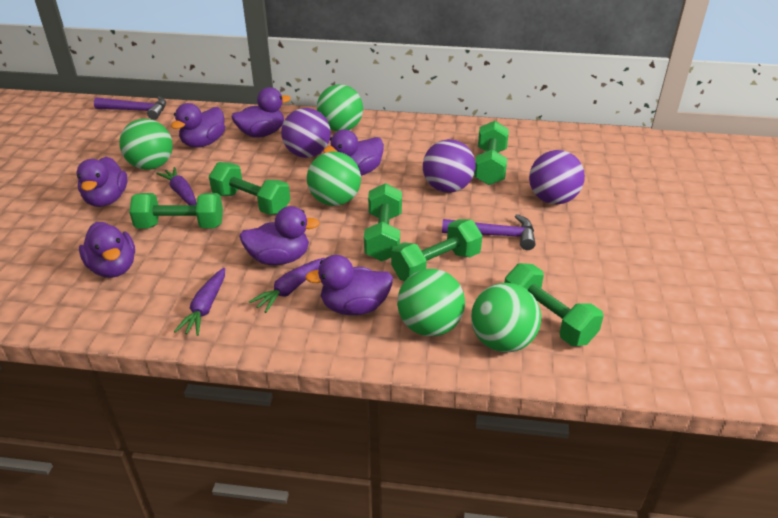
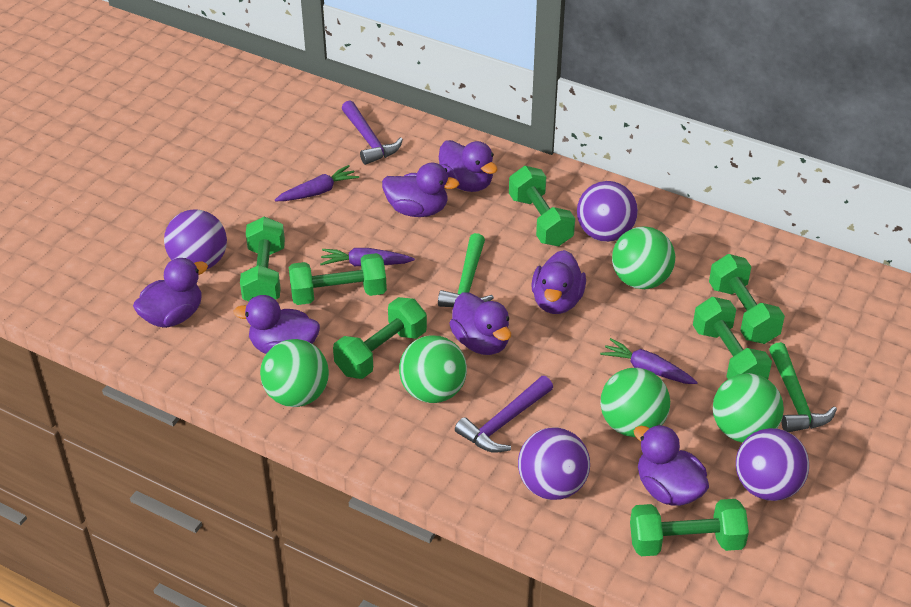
green dumbbell: [129,193,223,228] [209,162,290,215] [364,183,402,261] [391,219,483,281] [474,121,509,185] [504,263,604,346] = 6 -> [240,216,285,301] [288,253,387,305] [333,297,427,379] [509,166,575,246] [630,499,749,556] [693,297,772,379] [709,254,785,344] = 7
green hammer: none = 0 -> [438,233,494,307] [769,342,837,432] = 2
purple ball: [281,108,331,158] [423,139,476,193] [529,150,585,204] = 3 -> [164,209,227,269] [518,427,590,500] [577,181,638,242] [736,428,809,501] = 4

